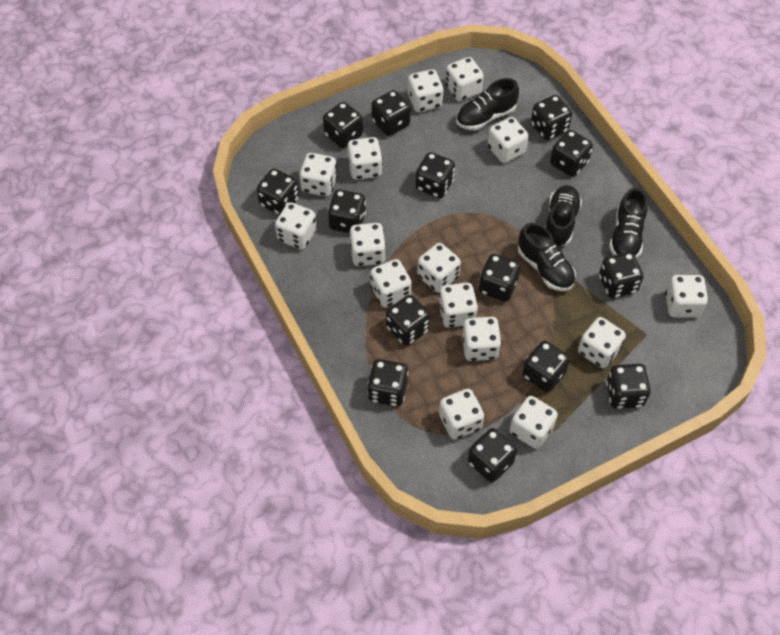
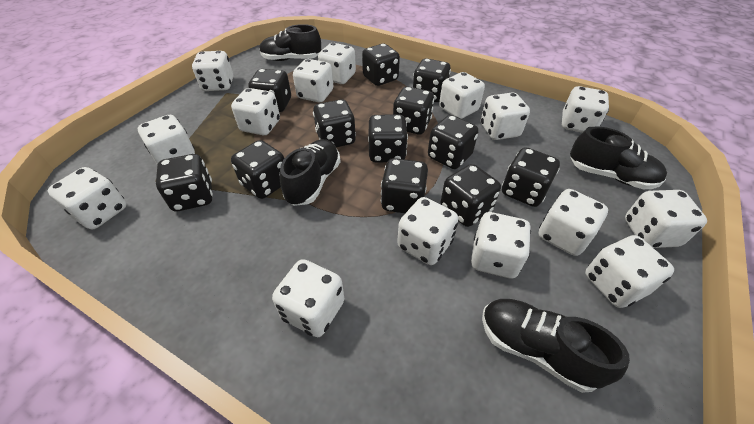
black dice: [257,169,299,215] [323,102,363,148] [328,190,366,233] [367,359,408,406] [372,90,410,136] [386,295,430,346] [416,152,455,198] [468,428,517,482] [479,254,520,302] [522,341,570,392] [531,95,572,140] [550,130,593,177] [599,252,644,298] [606,364,651,409] = 14 -> [156,154,213,211] [231,140,285,199] [248,69,291,112] [313,99,356,147] [362,44,400,86] [368,115,408,162] [381,158,428,213] [393,87,434,134] [413,58,451,102] [428,115,478,169] [441,164,501,227] [502,147,560,207] = 12

